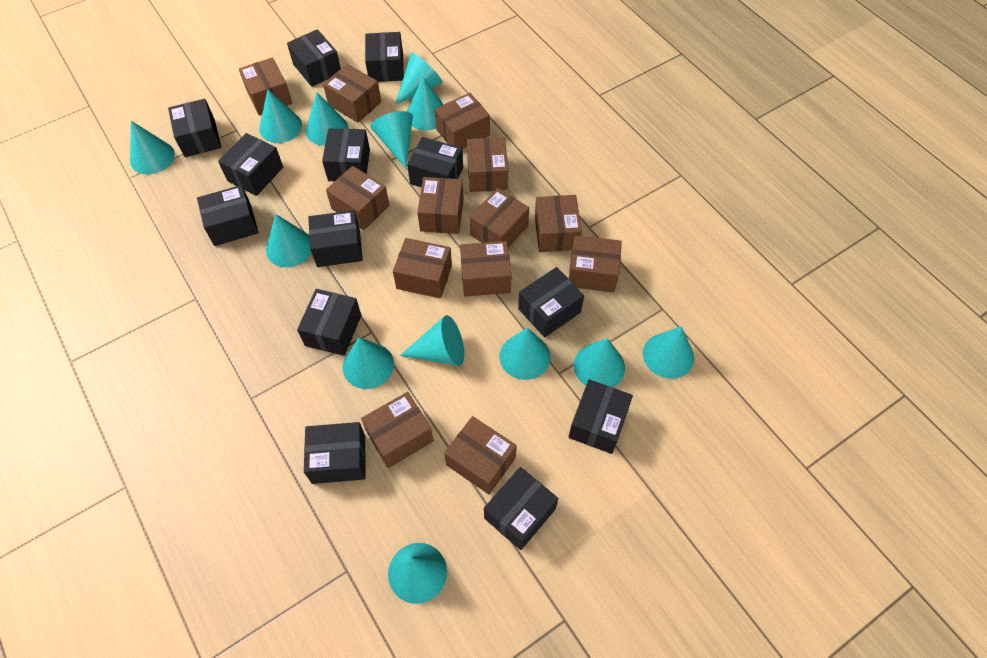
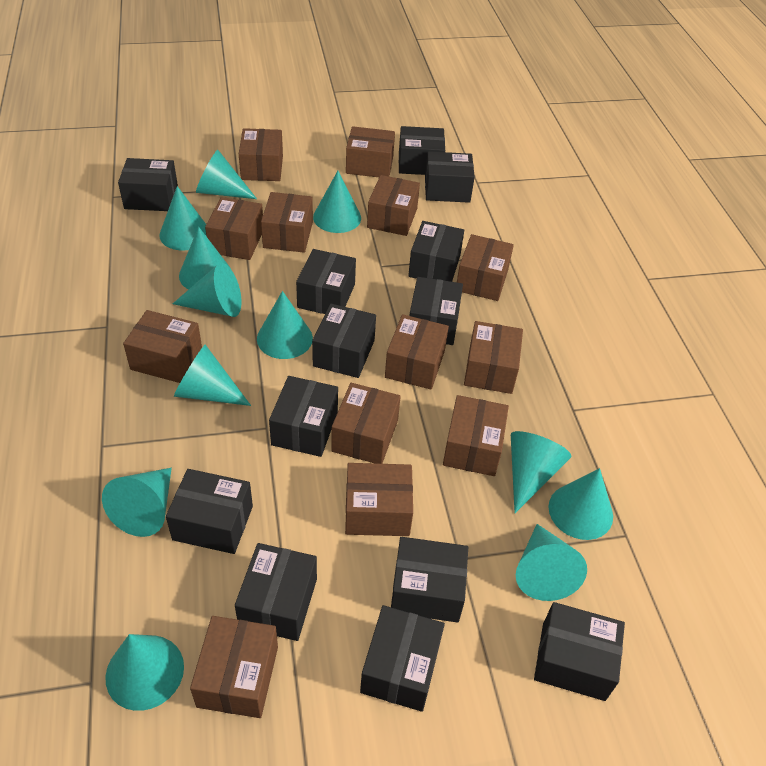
turquoise cone: [130,121,175,174] [259,89,302,143] [266,214,312,267] [306,92,348,146] [343,337,394,389] [370,111,413,169] [388,543,447,604] [395,52,443,105] [400,315,464,366] [407,77,444,130] [500,328,551,380] [574,338,625,387] [643,327,694,379] = 13 -> [102,468,172,537] [105,634,184,711] [159,186,207,250] [173,263,242,317] [174,344,251,406] [179,227,231,290] [196,150,257,199] [257,291,313,359] [313,171,361,233] [511,431,571,513] [516,524,587,601] [548,468,613,540] = 12

